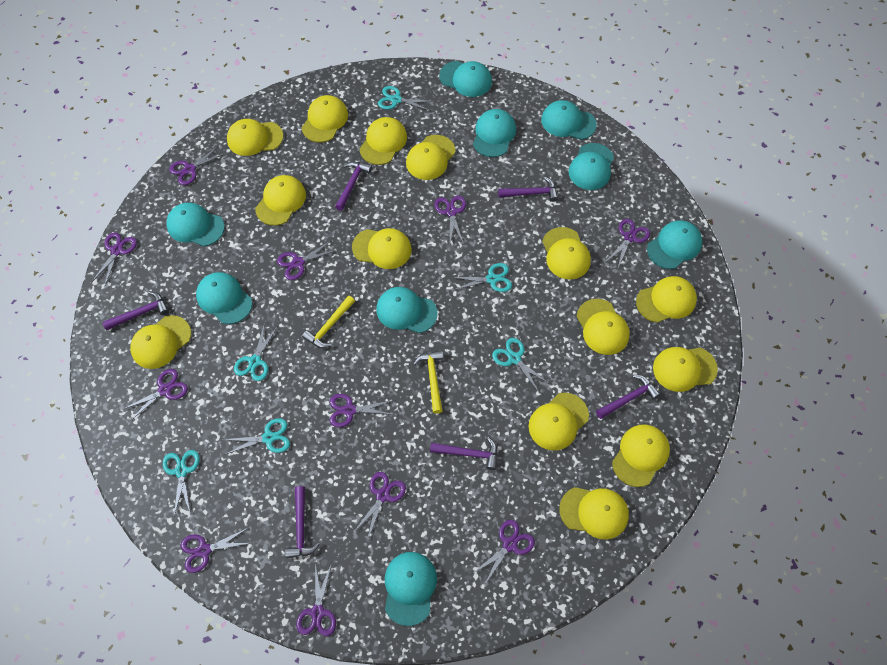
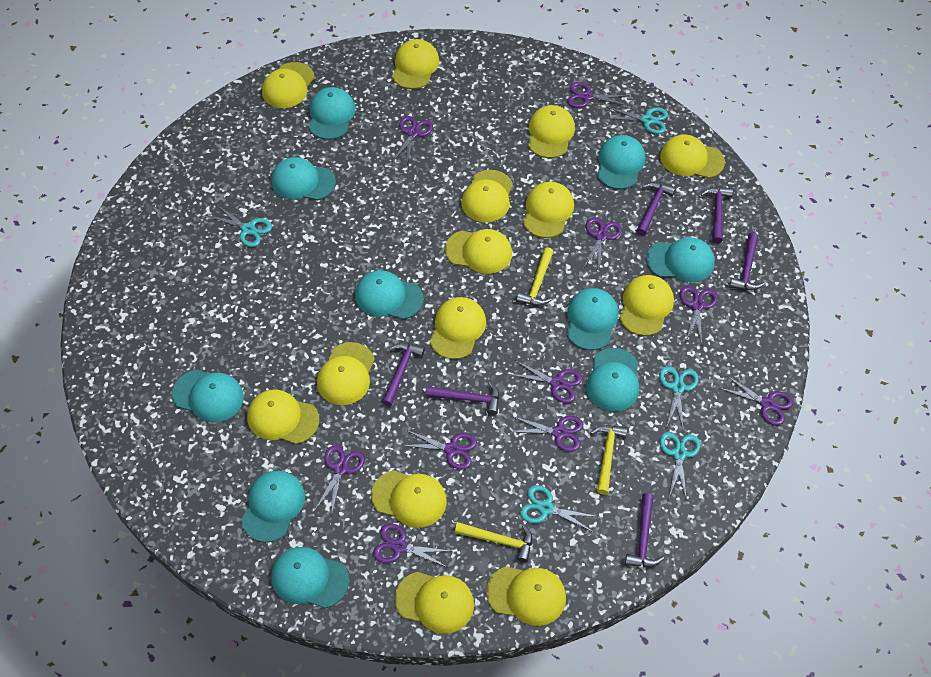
purple scissors: [92,233,137,285] [122,369,188,421] [169,146,226,185] [181,528,250,573] [277,240,337,280] [296,563,336,636] [330,394,394,427] [353,472,406,539] [434,196,466,244] [473,520,535,584] [606,219,650,267] = 11 -> [314,445,365,512] [373,523,450,568] [392,116,433,163] [401,430,477,470] [509,360,582,403] [509,416,583,452] [567,82,630,108] [584,217,622,273] [680,286,717,344] [719,375,793,426] = 10
turquoise cap: [166,203,225,246] [196,272,252,324] [376,287,438,333] [385,552,437,626] [439,61,492,97] [473,109,516,157] [541,100,597,140] [569,143,614,190] [647,220,702,269] = 9 -> [172,370,244,423] [241,471,305,543] [271,157,336,200] [271,547,349,608] [309,87,355,140] [355,270,424,319] [567,288,618,350] [586,348,639,412] [597,135,645,189] [646,237,715,282] = 10
turquoise scissors: [163,450,200,516] [223,418,290,454] [234,322,278,381] [378,86,434,111] [450,263,512,292] [492,338,550,392] = 6 -> [209,206,272,247] [520,485,599,532] [605,107,668,134] [659,366,699,431] [660,432,700,500] = 5
yellow hammer: [302,295,355,348] [413,350,443,414] = 2 -> [454,522,532,563] [517,247,553,306] [590,425,627,495] = 3

